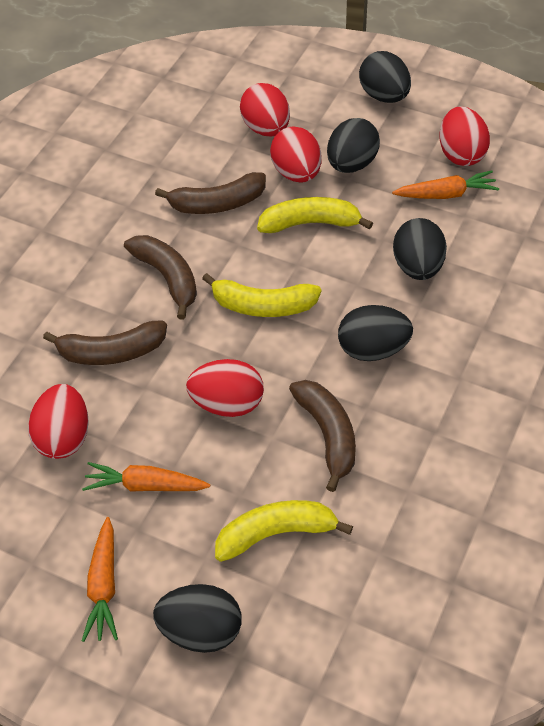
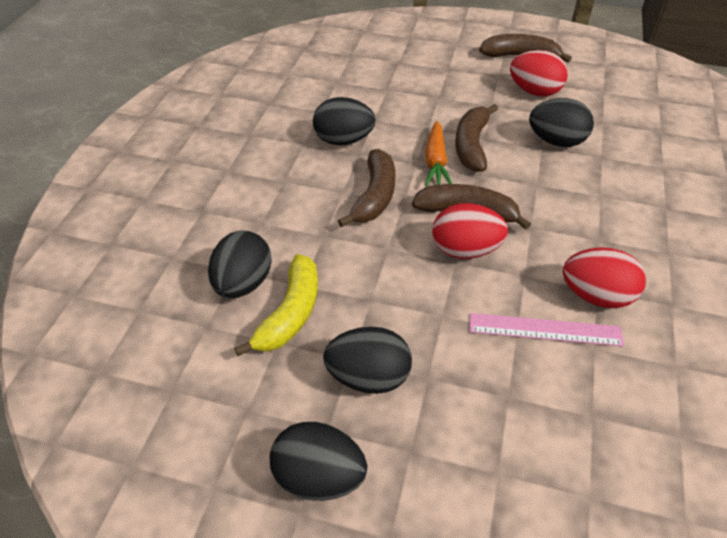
orange carrot: [82,462,210,492] [82,517,118,642] [392,171,499,199] = 3 -> [425,121,452,186] = 1
pink ruler: none = 0 -> [470,313,624,347] = 1
red egg: [28,384,89,459] [186,359,264,417] [240,83,290,137] [270,127,322,183] [439,106,490,166] = 5 -> [432,203,508,259] [510,50,568,97] [563,247,646,308] = 3
yellow banana: [202,273,321,317] [215,500,353,562] [257,197,373,233] = 3 -> [234,254,318,356] = 1

